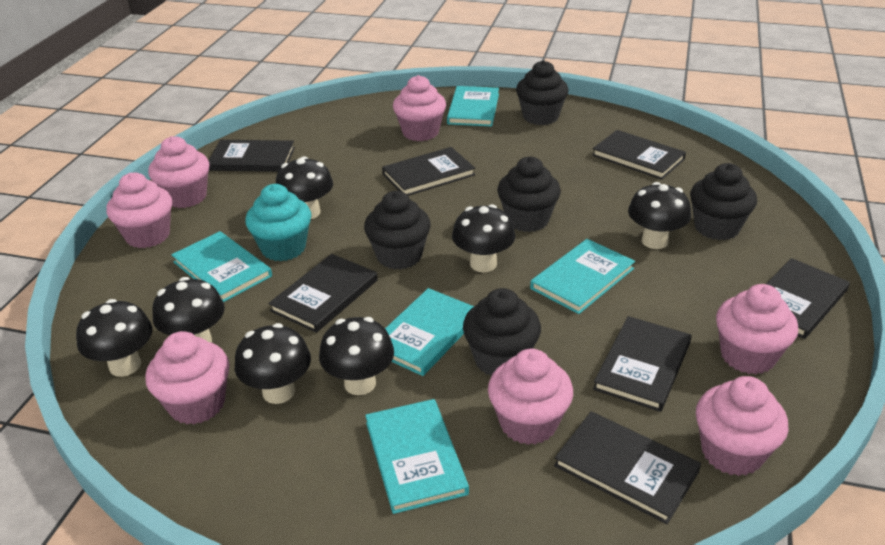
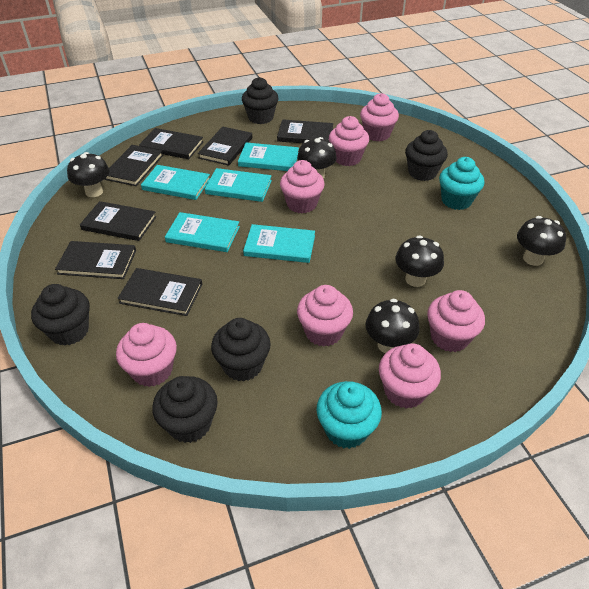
black mushroom: [76,299,152,377] [152,277,225,342] [235,323,311,404] [276,156,333,219] [319,317,394,395] [452,204,515,272] [628,182,691,249] = 7 -> [67,152,110,197] [297,137,337,179] [366,299,420,353] [395,236,444,287] [517,216,566,266] = 5
turquoise cupcake: [245,184,311,261] = 1 -> [316,381,382,449] [439,157,485,210] = 2

